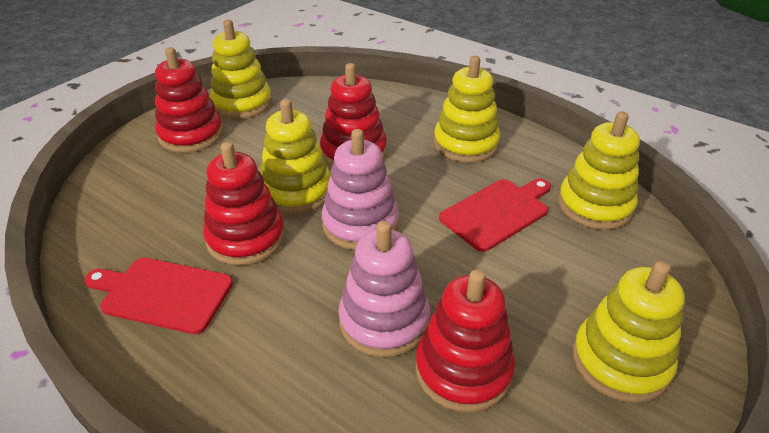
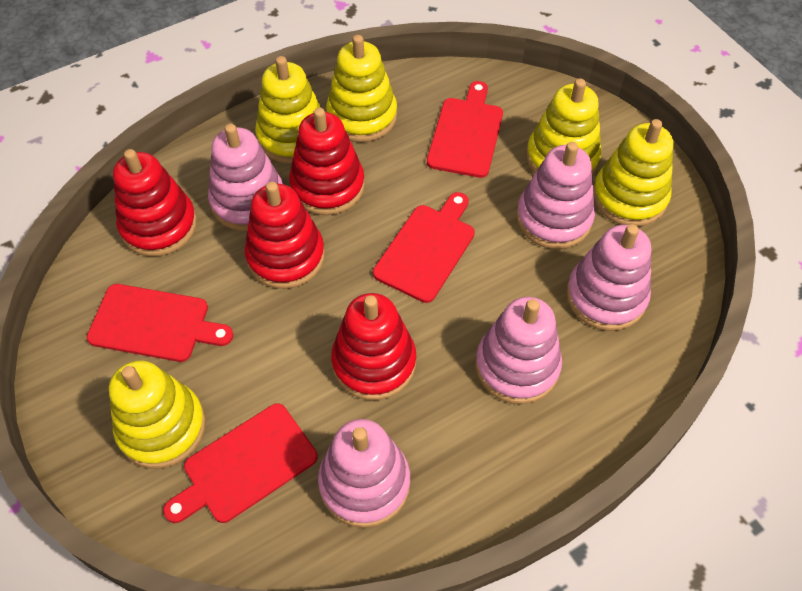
pink stacking toy: [322,129,399,250] [338,221,430,357] = 2 -> [208,124,283,231] [318,419,410,528] [476,297,562,404] [516,142,595,249] [566,224,651,331] = 5
red cutting board: [84,258,233,334] [439,178,551,252] = 2 -> [87,284,233,362] [163,403,318,523] [373,192,475,303] [427,81,503,178] = 4

